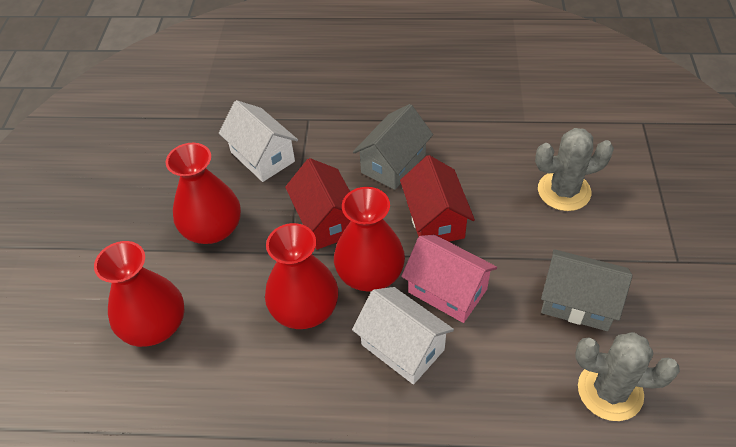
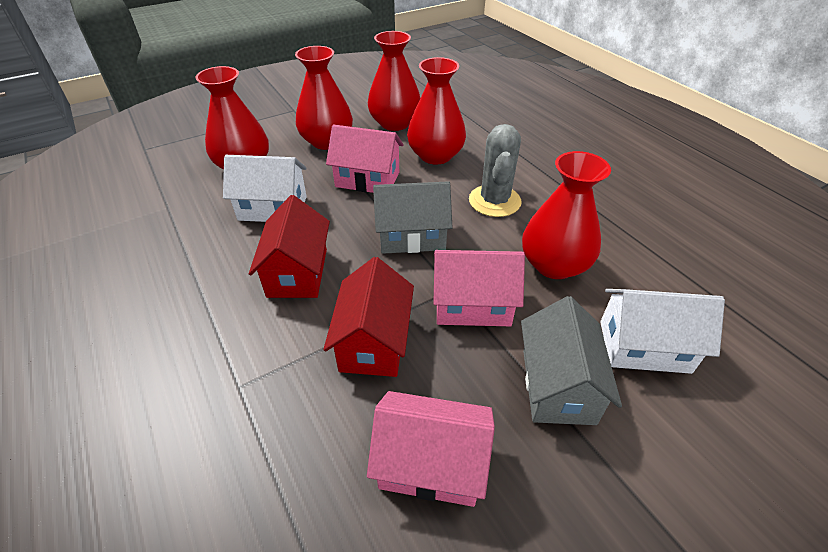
grey cactus: [535,128,614,211] [575,332,680,421] = 2 -> [469,124,522,217] = 1
pink house: [401,235,497,323] = 1 -> [326,125,403,193] [367,391,495,507] [433,250,525,326] = 3
red vase: [94,241,185,347] [166,143,241,244] [265,223,338,329] [334,187,405,292] = 4 -> [195,66,269,170] [295,46,353,150] [368,31,420,131] [407,57,466,165] [522,151,611,279] = 5

